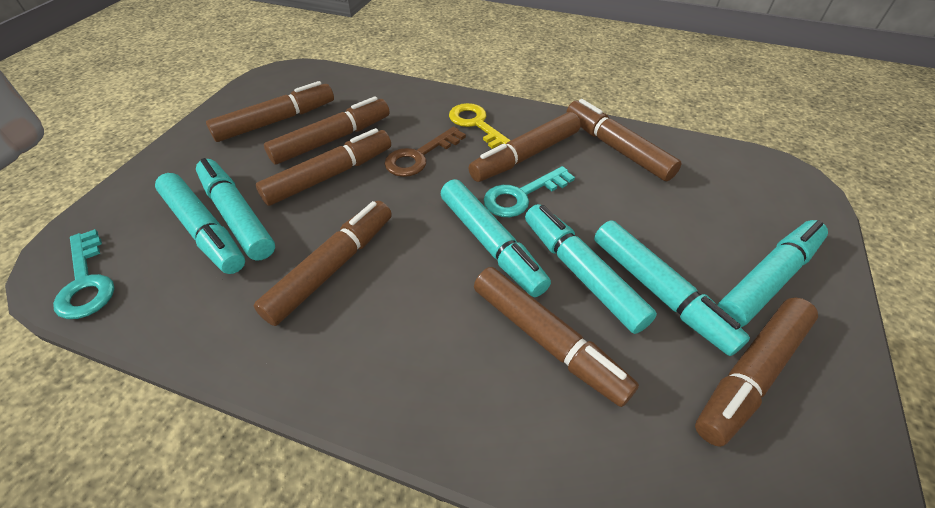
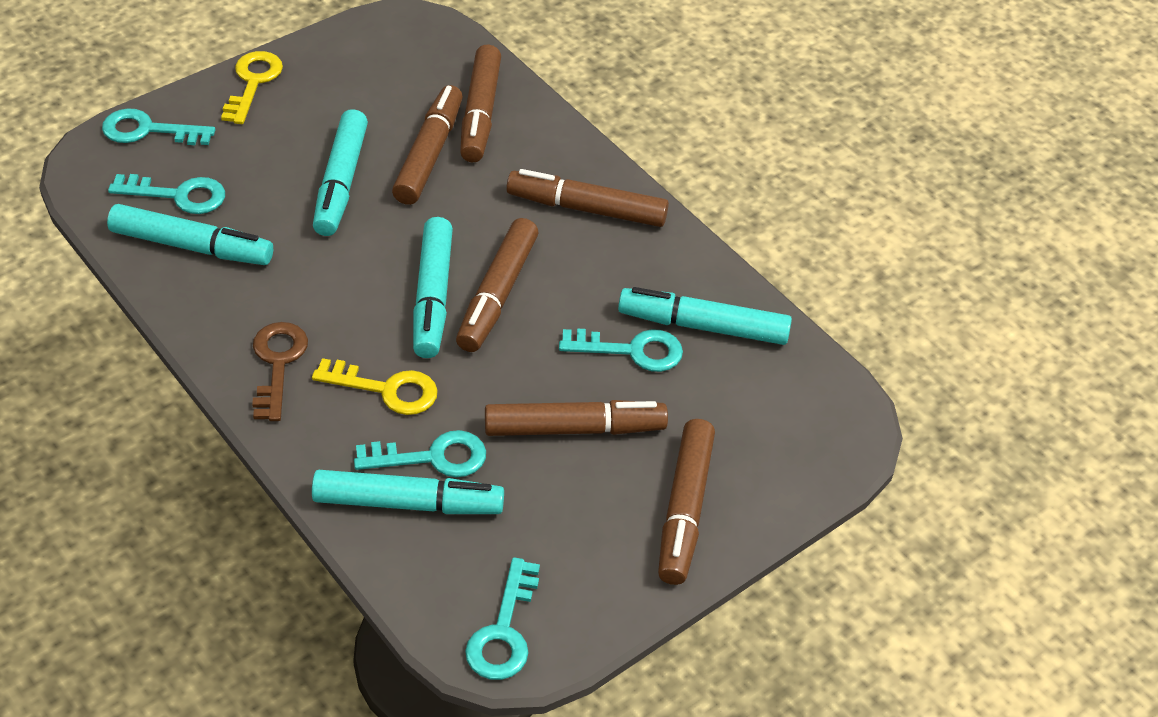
brown marker: [206,81,334,142] [253,201,392,326] [256,128,391,206] [264,96,390,164] [469,112,581,182] [474,267,639,407] [566,99,682,181] [695,297,818,447] = 8 -> [392,85,463,205] [456,218,538,352] [460,44,501,162] [485,400,668,436] [506,169,669,227] [658,419,715,585] = 6
turquoise key: [53,229,114,319] [484,166,575,217] = 2 -> [102,108,216,145] [108,174,225,214] [354,430,486,477] [465,557,540,680] [559,329,683,372] = 5
turquoise marker: [155,173,245,274] [196,158,275,261] [441,179,551,297] [525,204,657,334] [594,220,750,356] [717,220,828,327] = 6 -> [107,204,273,265] [312,470,504,514] [313,109,368,236] [413,217,453,358] [618,287,792,345] = 5
yellow key: [449,103,511,149] = 1 -> [221,51,283,124] [312,358,438,415] = 2

